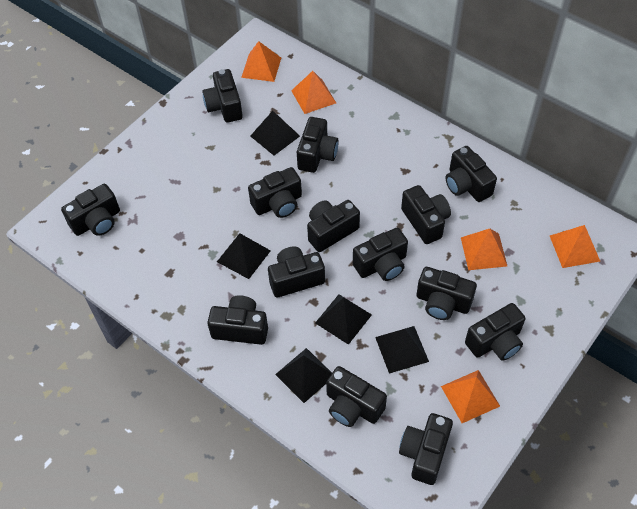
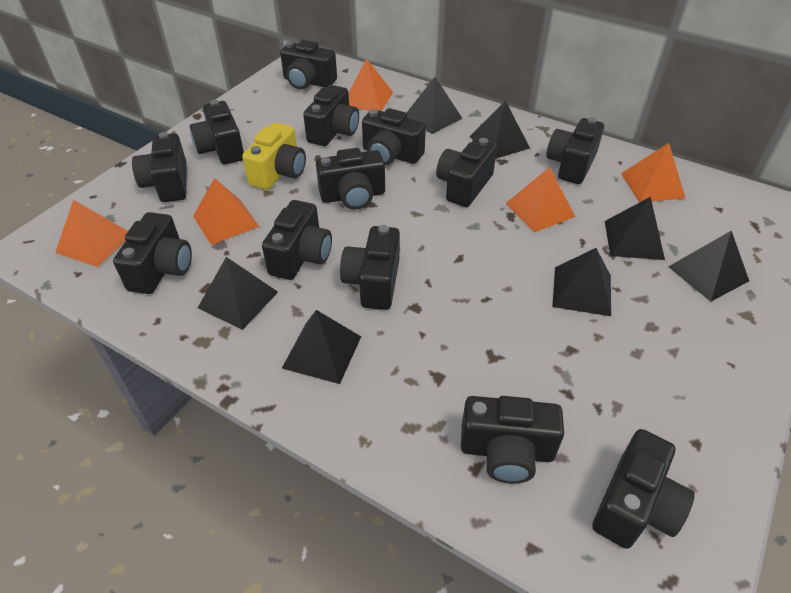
black camera: [61,184,120,236] [202,69,243,123] [207,295,268,345] [248,167,302,218] [268,247,325,298] [297,117,339,173] [307,200,360,252] [326,366,387,427] [353,228,408,281] [399,413,453,485] [401,185,451,244] [416,267,477,320] [446,146,497,202] [465,303,525,361] = 14 -> [113,212,192,294] [132,132,187,202] [190,100,244,164] [262,200,332,280] [280,40,337,90] [303,85,359,146] [316,148,385,210] [340,225,400,310] [362,108,426,165] [436,138,497,207] [461,396,564,484] [546,117,604,184] [592,429,694,549] = 13
black pyramid: [217,233,271,279] [251,111,300,155] [275,348,332,403] [315,294,372,345] [375,326,429,374] = 5 -> [198,257,278,330] [282,310,361,384] [406,77,463,134] [470,100,530,159] [552,248,611,316] [605,197,665,260] [668,231,749,301] = 7
yellow camera: none = 0 -> [242,123,306,190] = 1

